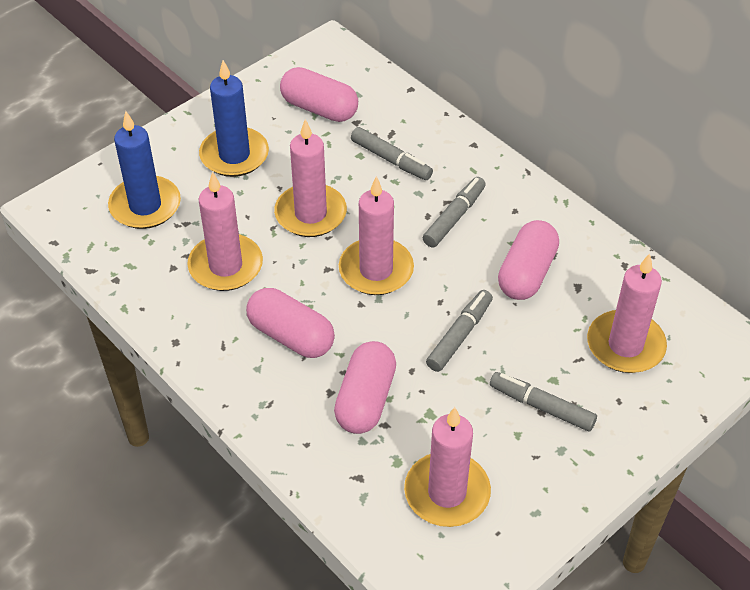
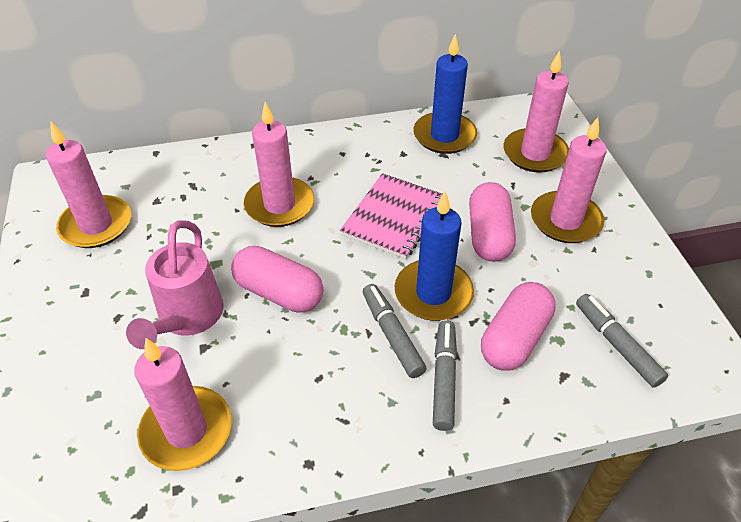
grey marker: [351,127,433,180] [423,177,486,247] [426,290,493,372] [490,372,597,432] = 4 -> [363,284,426,378] [433,320,457,431] [576,294,668,388] = 3
pink capsule: [246,288,335,358] [280,67,358,122] [334,341,396,434] [498,220,559,300] = 4 -> [231,246,324,313] [469,182,516,262] [481,282,556,371] = 3
pink notebook: none = 0 -> [340,173,443,259] = 1
pink watering can: none = 0 -> [126,220,224,349] = 1

